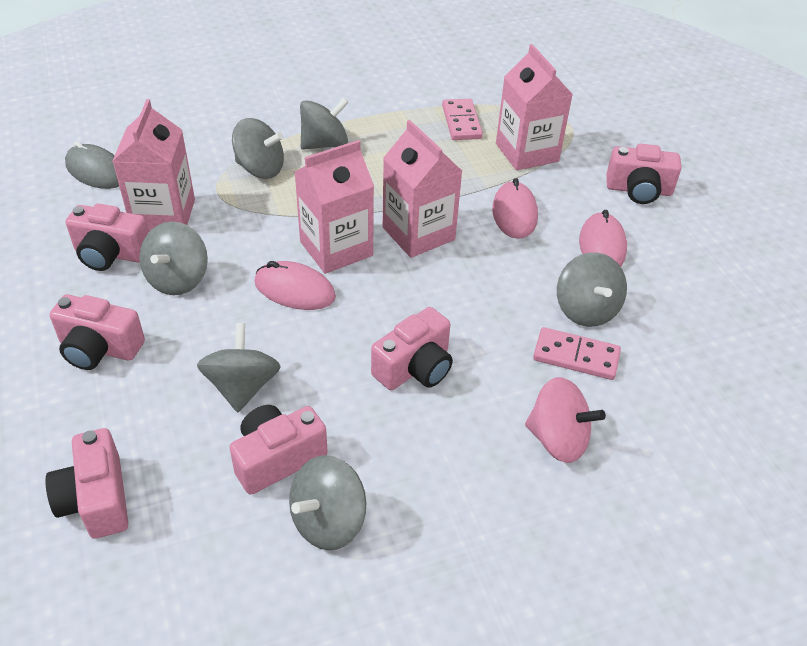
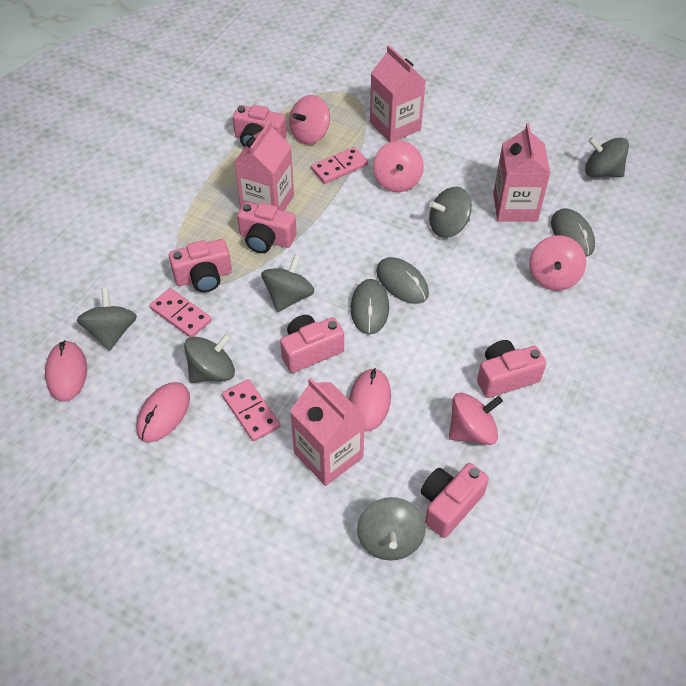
grey mouse: [65,141,119,189] = 1 -> [351,279,389,335] [376,257,429,304] [551,208,595,257] = 3
pink domino: [442,99,483,140] [533,327,621,380] = 2 -> [150,288,212,337] [222,379,280,441] [311,147,368,184] = 3
pink spinning top: [525,377,606,463] = 1 -> [289,95,330,144] [373,141,424,192] [449,392,503,445] [529,235,586,291] = 4

